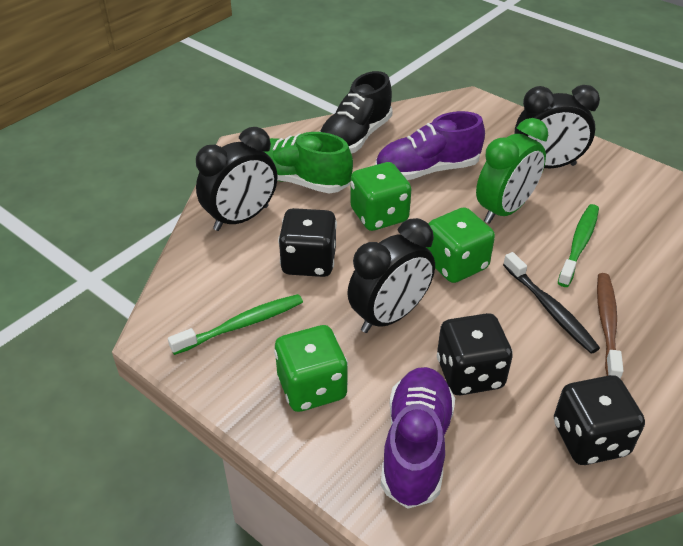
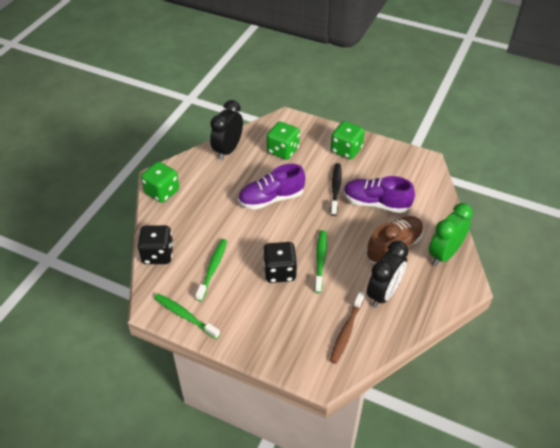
black clock: [196,127,277,231] [347,218,435,333] [514,85,600,168] = 3 -> [210,100,243,160] [367,241,408,308] = 2
black dice: [278,208,337,277] [437,313,513,395] [554,375,645,465] = 3 -> [138,225,174,264] [263,242,297,283] = 2
black shoe: [319,71,392,154] = 1 -> none = 0
brown shoe: none = 0 -> [366,216,424,263] = 1
green shoe: [264,132,353,193] = 1 -> none = 0
green toothbrush: [168,294,303,355] [558,204,599,287] = 2 -> [154,293,220,339] [195,239,227,301] [314,230,327,293] = 3

